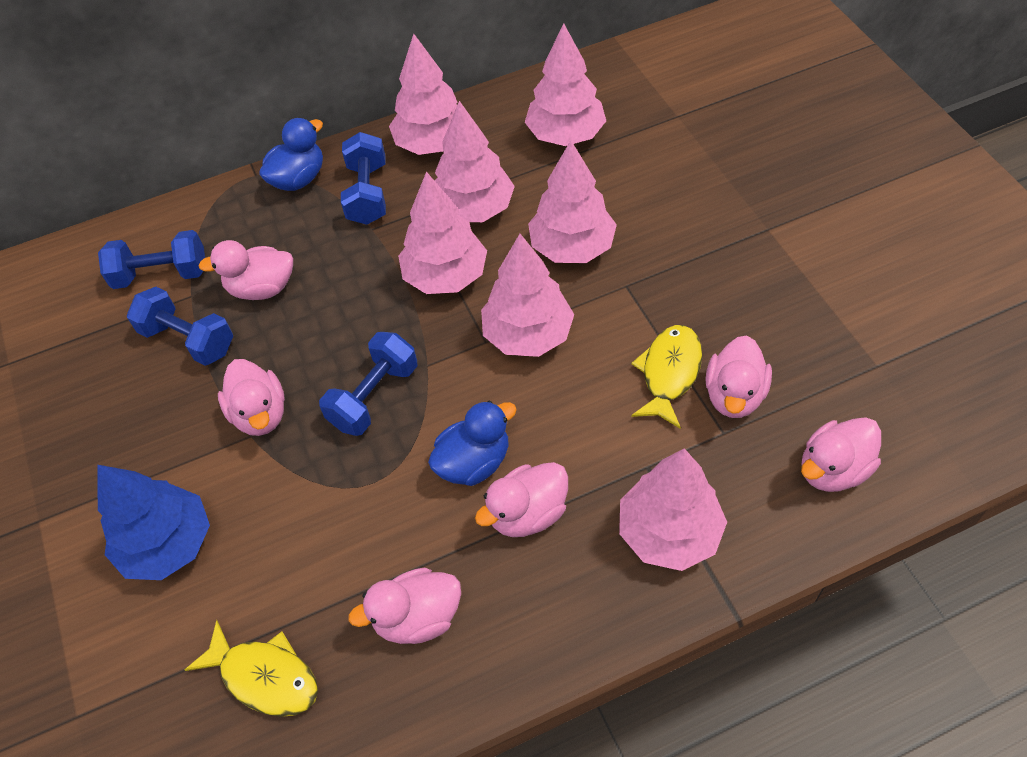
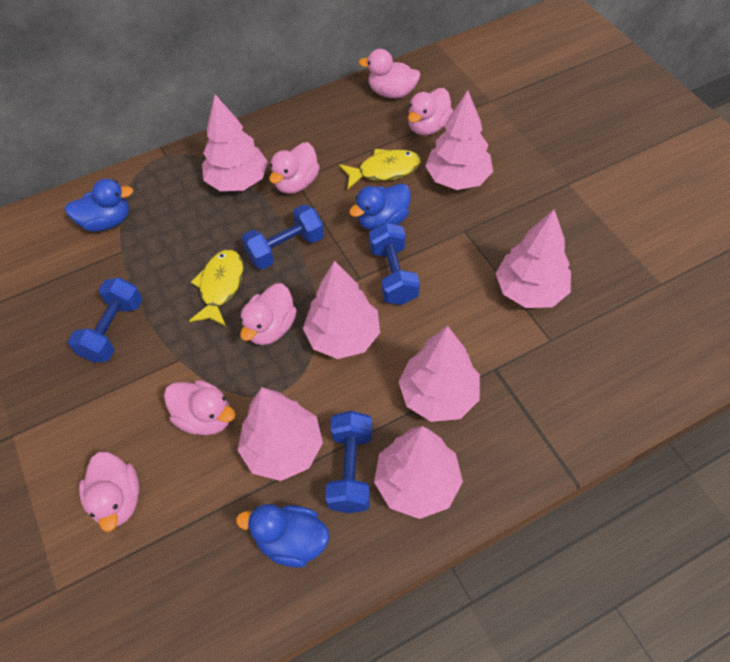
blue duck: [259,118,323,191] [428,400,517,486] = 2 -> [65,179,133,232] [236,504,329,568] [349,183,411,230] = 3
blue tree: [97,465,210,580] = 1 -> none = 0

